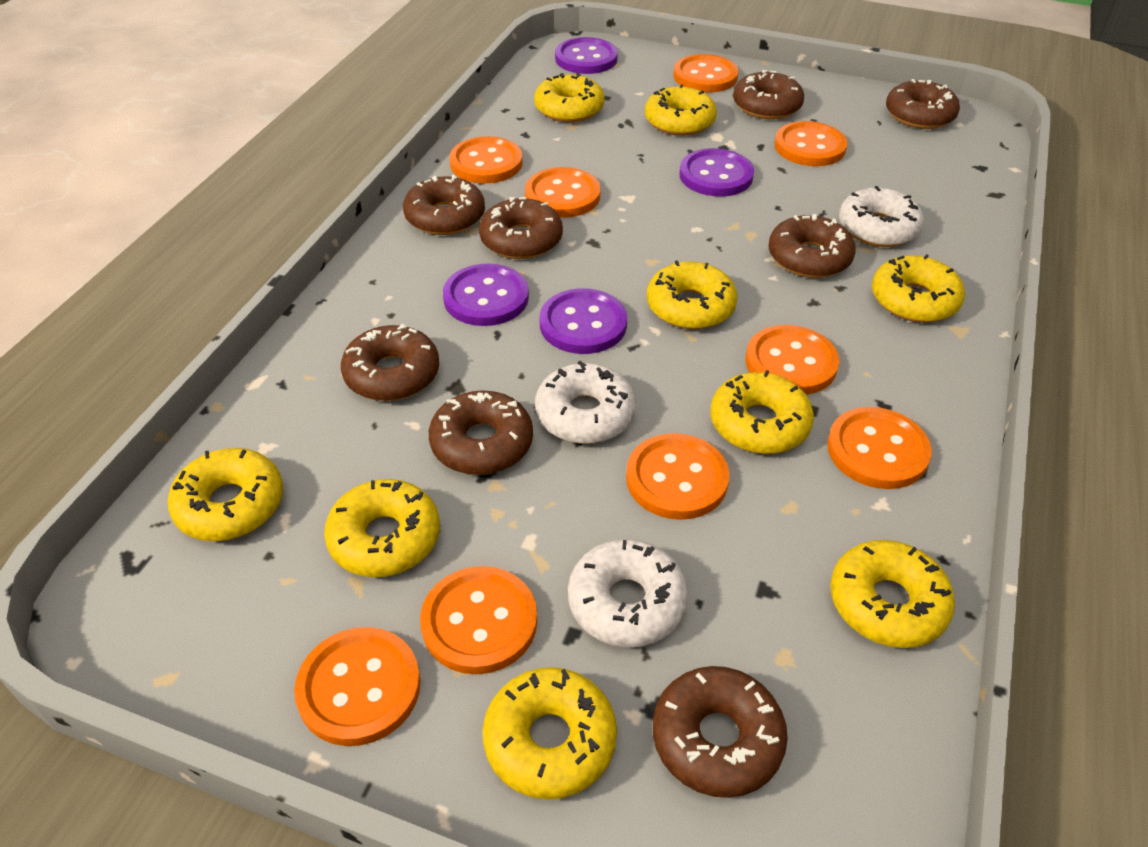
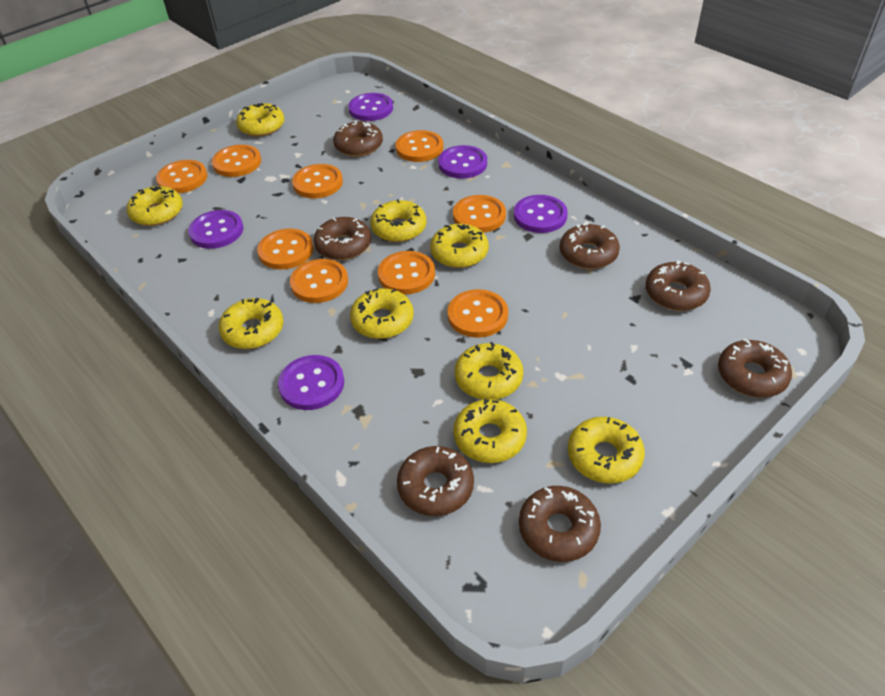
brown donut: [341,324,439,401] [403,174,485,235] [429,390,533,475] [479,197,563,259] [653,666,788,798] [733,70,804,119] [768,214,856,278] [886,79,960,129] = 8 -> [314,217,371,260] [333,120,383,157] [397,446,474,516] [519,486,601,562] [560,223,620,269] [646,260,711,311] [718,339,792,398] = 7
purple button: [443,264,529,326] [540,288,627,354] [555,37,618,74] [679,148,754,197] = 4 -> [188,210,243,249] [278,355,344,410] [348,93,393,121] [438,145,487,179] [514,195,568,233] = 5
white donut: [535,361,636,444] [568,539,688,647] [839,186,924,247] = 3 -> none = 0

